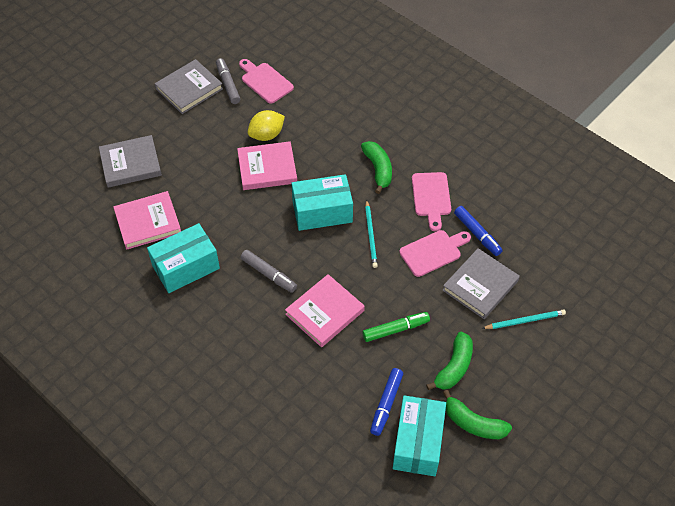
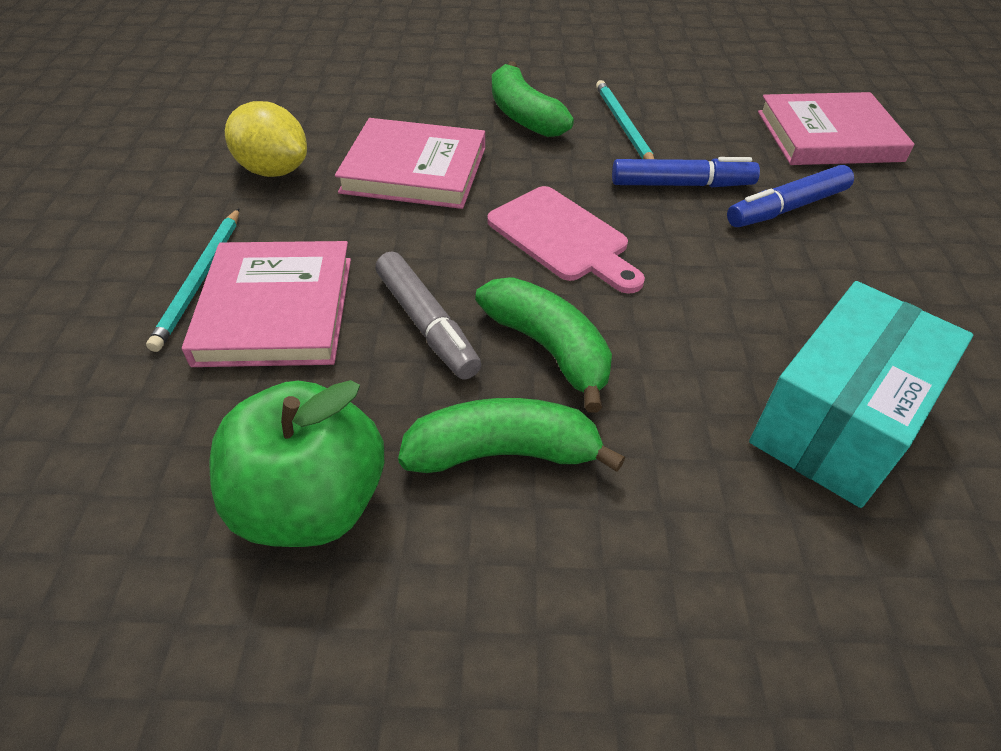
green apple: none = 0 -> [209,380,384,547] = 1
green marker: [362,312,430,342] = 1 -> none = 0
grey book: [99,135,162,188] [155,59,223,114] [442,248,520,319] = 3 -> none = 0
grey marker: [216,58,240,104] [241,250,297,293] = 2 -> [376,251,481,380] = 1
pink cutting board: [239,59,294,104] [399,230,471,277] [412,172,451,232] = 3 -> [487,186,645,293] = 1
turquoise box: [147,223,220,293] [291,174,353,231] [393,395,446,476] = 3 -> [749,281,973,508] = 1

